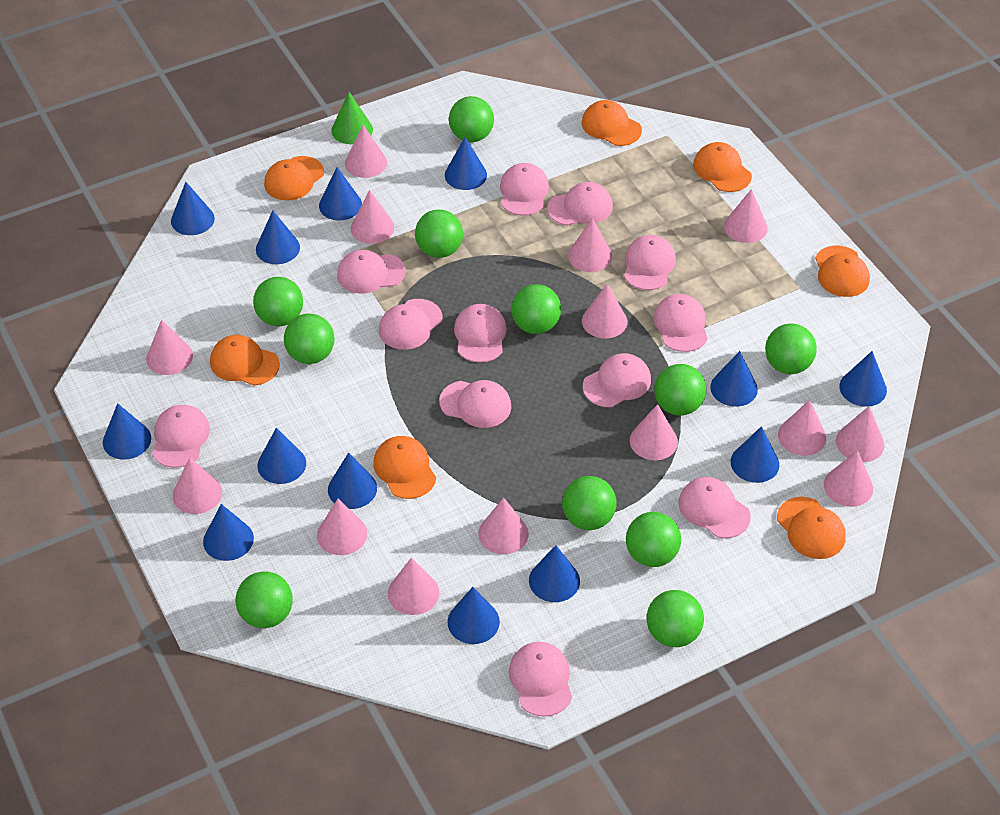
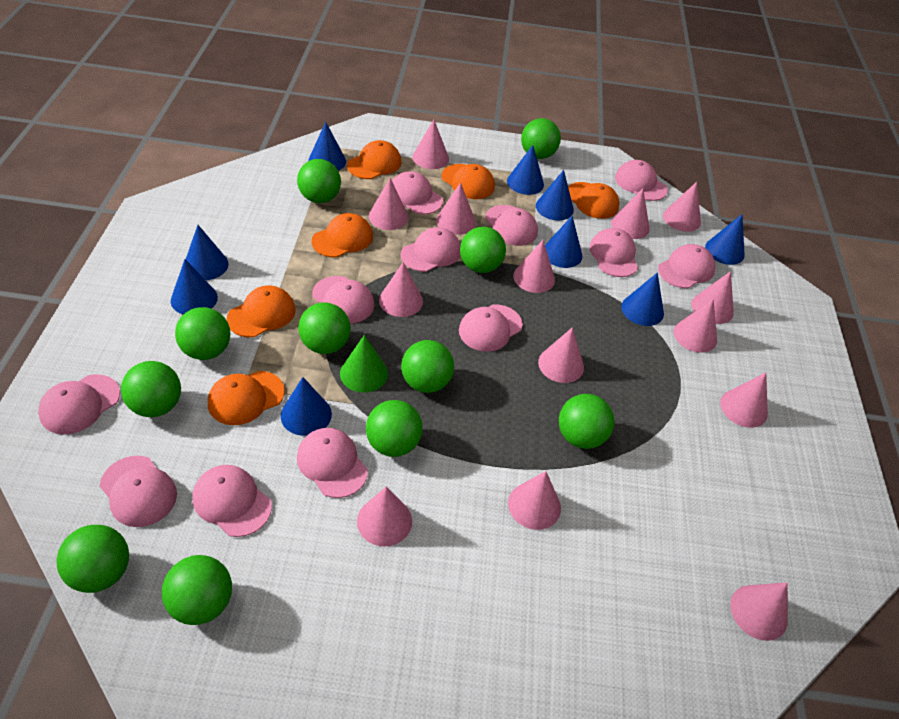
blue cone: [103,403,151,459] [171,182,215,235] [203,504,254,561] [256,210,300,264] [257,428,306,484] [319,167,362,221] [328,452,377,509] [445,137,487,190] [448,587,500,644] [529,545,580,602] [710,351,758,407] [731,426,779,483] [839,351,887,407] = 13 -> [171,259,218,315] [186,225,229,280] [281,377,332,436] [308,122,346,171] [507,145,544,195] [536,170,574,221] [545,216,582,268] [621,273,664,326] [705,214,745,265] = 9
orange cap: [210,335,280,386] [264,156,324,200] [374,436,436,499] [582,100,642,146] [693,142,752,192] [777,497,846,559] [815,246,870,297] = 7 -> [208,371,285,425] [226,285,296,338] [311,213,373,258] [347,140,401,179] [441,164,495,199] [568,182,619,219] = 6

